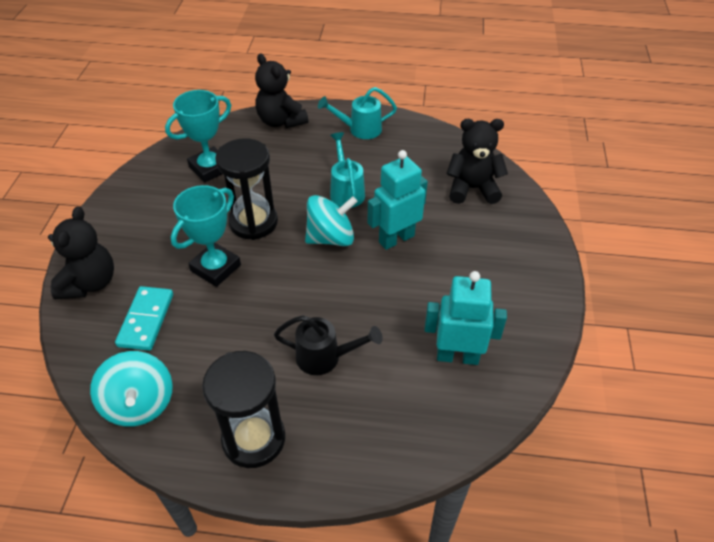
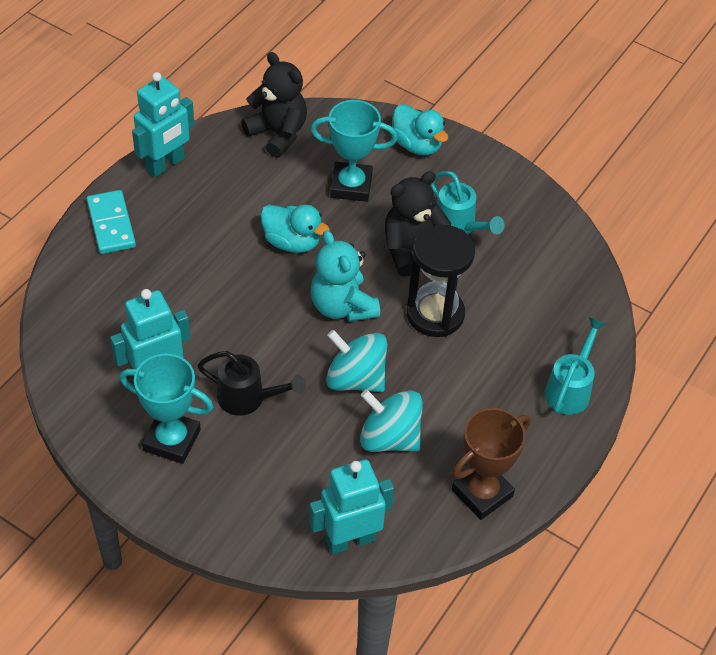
black hourglass: [202,351,285,468] [215,138,278,240] = 2 -> [406,225,475,337] = 1
black teddy bear: [48,206,114,299] [255,53,308,128] [446,119,508,204] = 3 -> [241,52,307,158] [385,171,451,277] = 2
brown trophy: none = 0 -> [452,408,531,520] = 1
turquoise duck: none = 0 -> [260,205,330,253] [392,104,448,155] = 2
turquoise robot: [367,150,428,250] [425,271,507,365] = 2 -> [110,289,191,369] [132,72,194,177] [309,459,394,554] = 3
turquoise teddy bear: none = 0 -> [311,230,380,322] = 1

